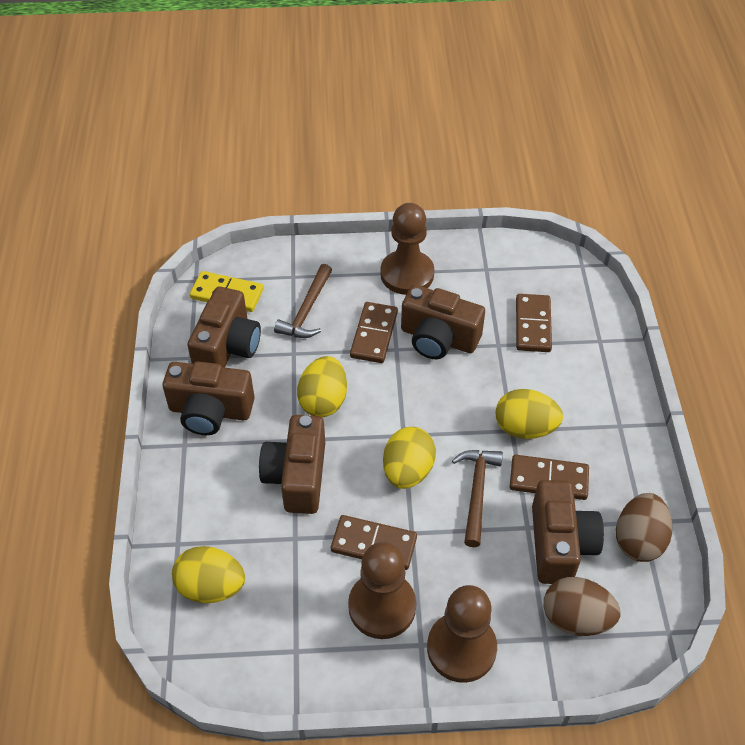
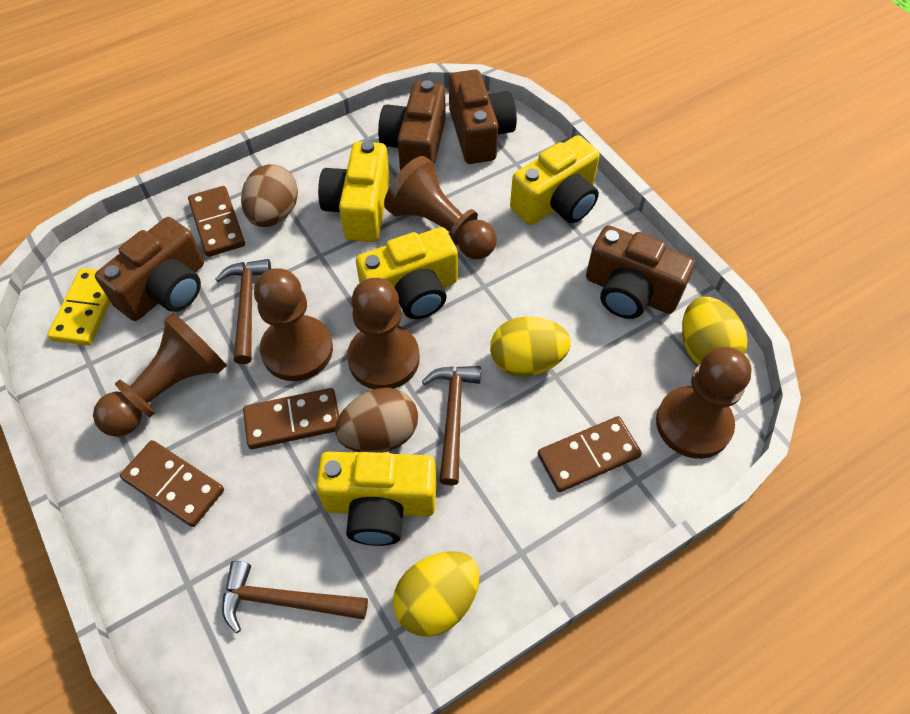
brown camera: [163,361,255,435] [187,287,261,368] [259,415,325,514] [401,285,485,359] [532,480,604,584] = 5 -> [95,217,204,321] [378,80,446,171] [449,70,517,164] [586,225,695,319] = 4
brown hammer: [274,264,332,338] [452,450,503,547] = 2 -> [215,259,271,364] [222,561,368,633] [422,366,481,485] = 3
brown pawn: [348,542,416,639] [380,203,435,295] [427,585,497,683] = 3 -> [93,312,227,437] [254,268,333,381] [347,278,420,389] [384,156,497,259] [656,347,752,459] = 5
yellow camera: none = 0 -> [316,451,437,546] [318,141,390,242] [356,227,458,319] [510,135,600,225] = 4
yellow egg: [172,546,245,603] [297,356,347,417] [383,427,436,489] [496,389,563,439] = 4 -> [393,551,480,637] [490,316,571,377] [682,297,748,365] = 3

